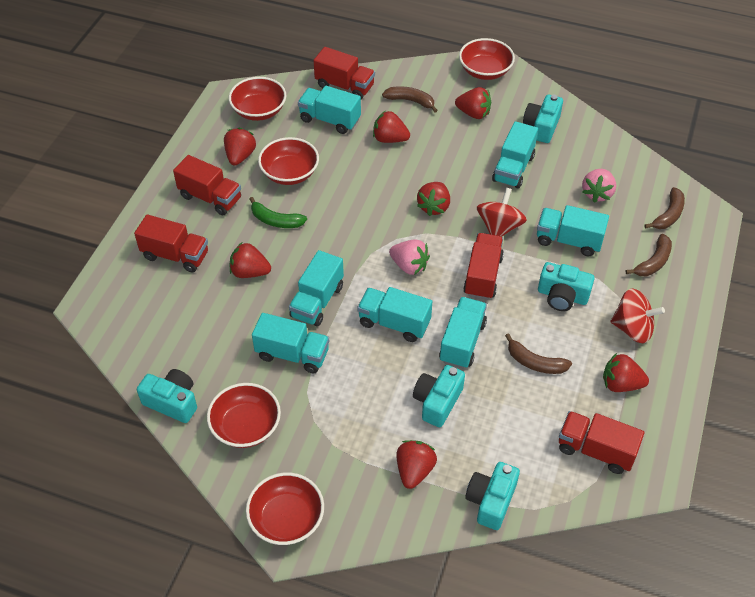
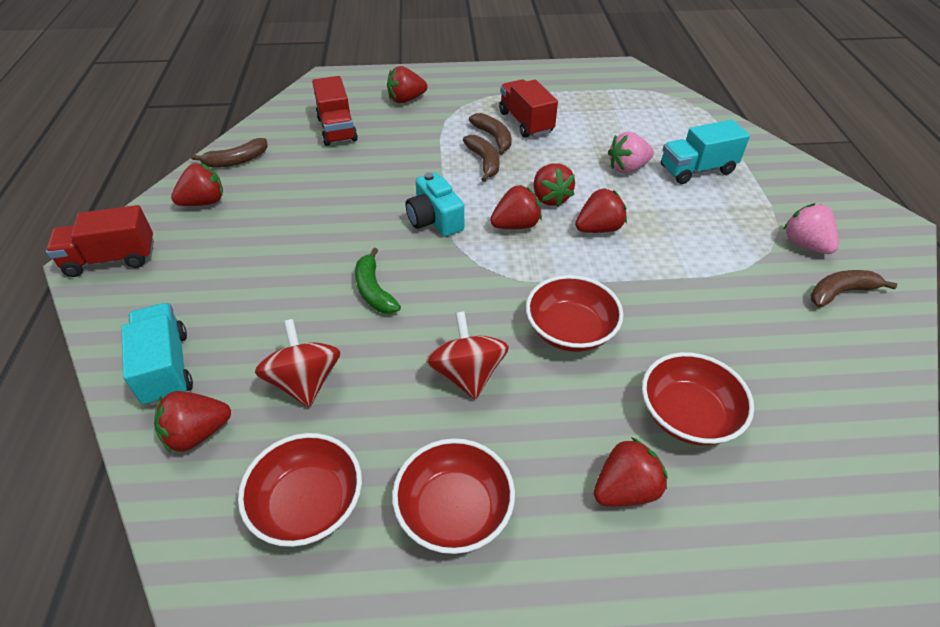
red bowl: [207,383,281,448] [229,77,286,121] [246,472,324,545] [258,137,319,185] [459,38,515,80] = 5 -> [238,433,362,547] [392,438,515,554] [526,275,623,352] [642,352,754,446] = 4
red truck: [134,214,208,273] [173,155,241,215] [314,47,375,99] [463,233,504,300] [559,411,644,474] = 5 -> [46,205,154,277] [312,76,358,146] [499,79,558,138] = 3
turquoise camera: [137,369,197,423] [413,365,465,427] [465,462,520,530] [523,95,563,143] [538,262,595,311] = 5 -> [406,172,464,237] = 1
turquoise truck: [252,313,329,373] [289,250,344,327] [298,86,361,134] [357,287,432,342] [439,297,487,369] [492,121,538,189] [537,205,609,256] = 7 -> [121,303,193,406] [661,120,750,184] = 2

